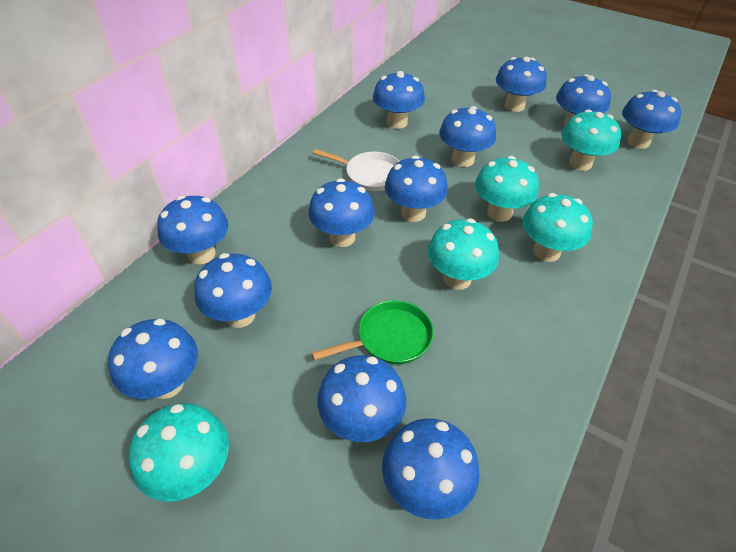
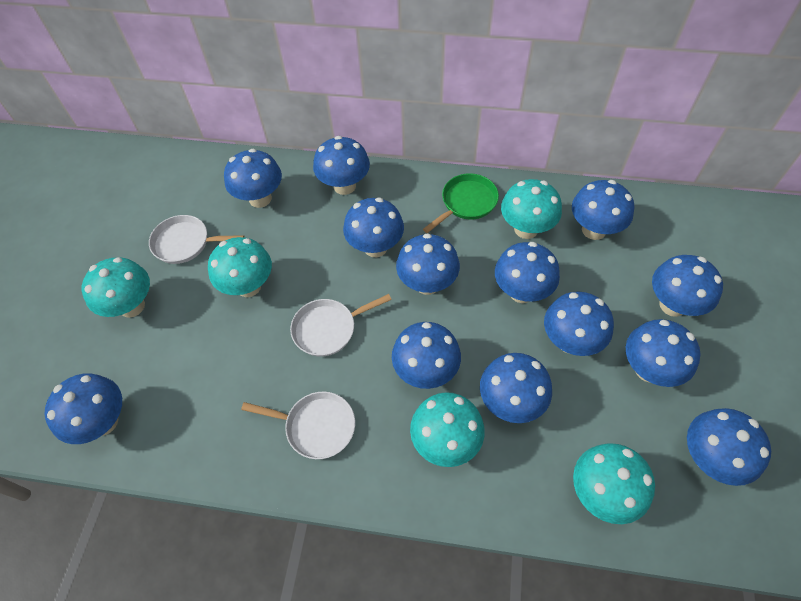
blue mushroom: [108,319,198,399] [157,196,228,264] [194,253,272,328] [308,178,375,247] [317,355,406,442] [373,71,425,129] [382,418,480,520] [385,155,448,222] [439,106,496,167] [496,57,547,112] [556,74,611,127] [622,90,681,149] = 12 -> [44,373,122,444] [224,149,282,208] [313,136,370,195] [343,198,404,257] [392,322,461,389] [396,233,460,295] [480,353,552,423] [495,242,560,303] [544,291,614,356] [572,180,634,240] [626,319,701,387] [652,255,723,317] [687,408,771,486] = 13
white pan: [313,149,399,191] = 1 -> [149,215,244,264] [241,392,355,459] [290,294,392,357] = 3

